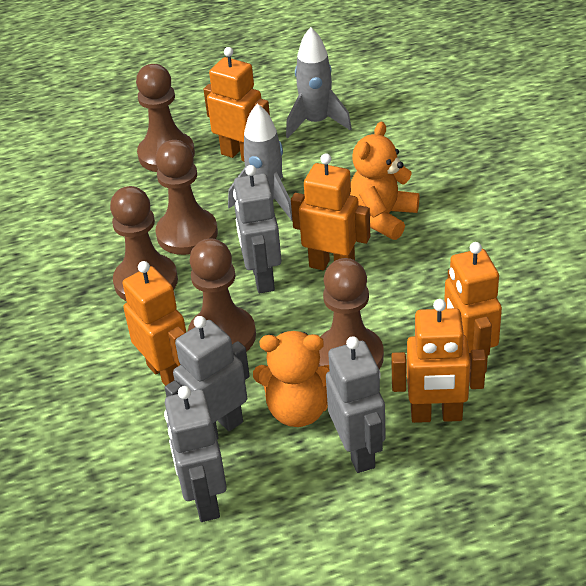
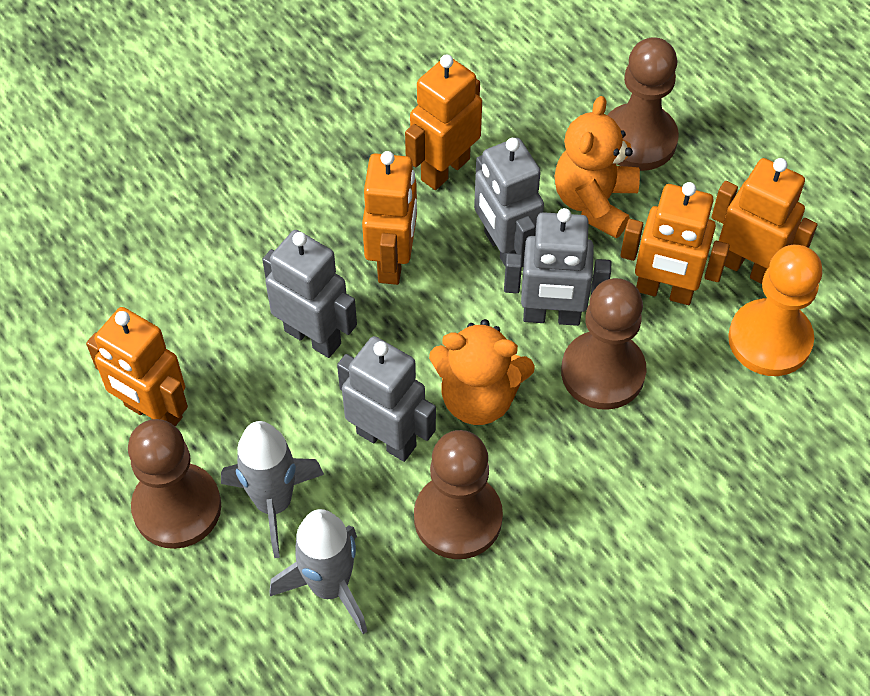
brown pawn: [110,186,178,301] [136,64,195,172] [155,140,218,255] [188,239,256,352] [318,258,384,369] = 5 -> [128,419,221,549] [414,430,503,559] [561,278,646,410] [608,37,679,171] = 4
orange pawn: none = 0 -> [728,245,823,376] = 1

